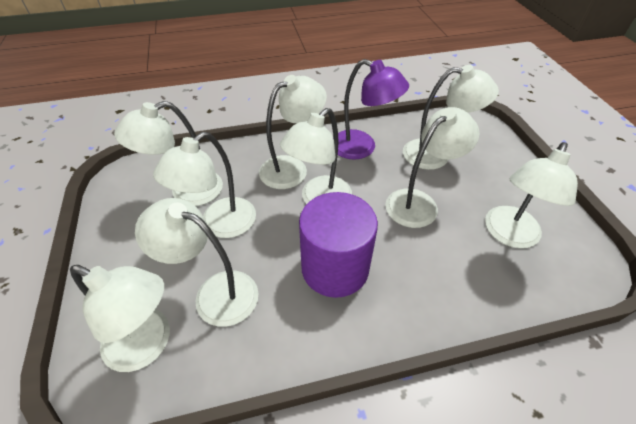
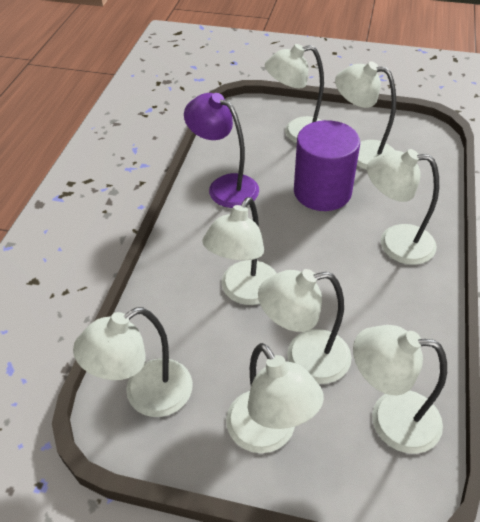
white lamp: [70,265,170,372] [114,101,223,206] [135,198,259,327] [153,132,256,238] [259,75,327,189] [280,108,352,204] [385,107,479,228] [403,65,499,170] [485,142,578,248] = 9 -> [73,307,193,417] [203,197,277,305] [226,343,324,453] [258,269,352,384] [265,44,324,143] [335,61,396,170] [353,325,447,454] [367,149,439,265] = 8

